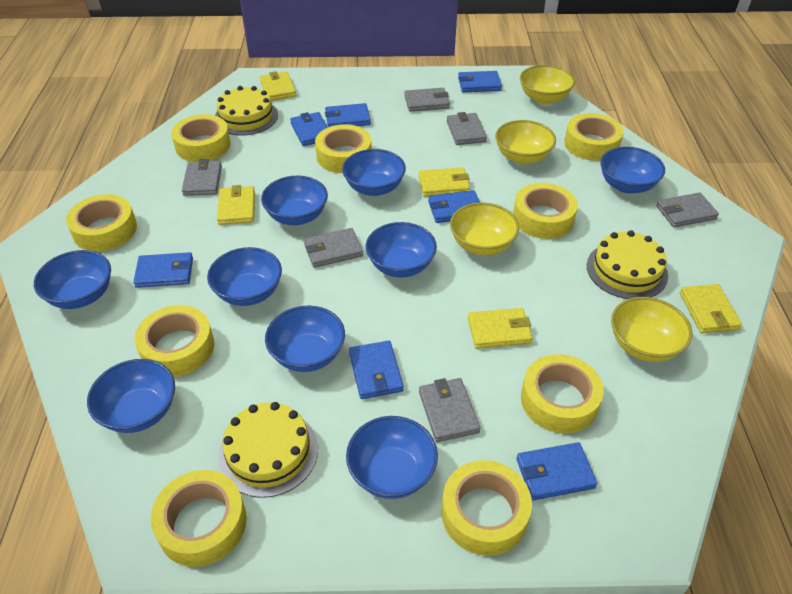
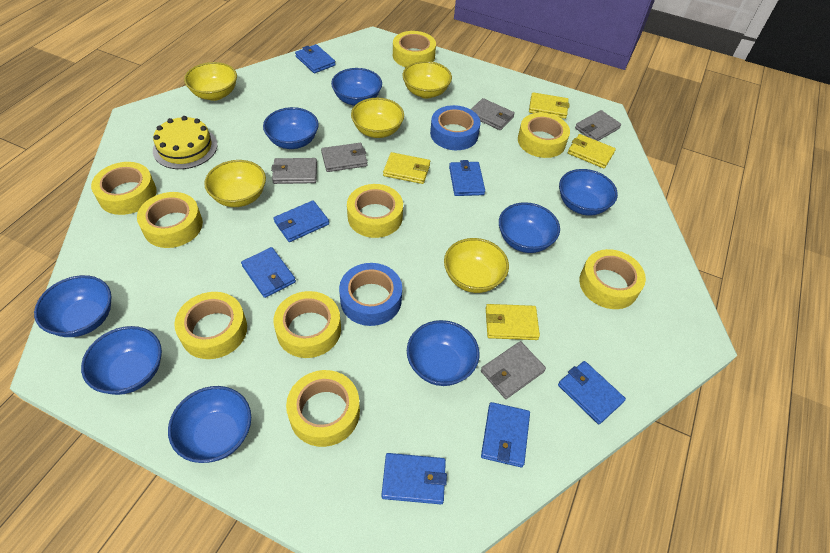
blue bowl: [34,250,111,309] [87,359,175,433] [207,247,282,306] [261,176,328,225] [265,305,345,372] [342,149,406,196] [346,416,438,499] [366,222,437,278] [600,147,665,193] = 9 -> [34,275,111,337] [81,326,162,395] [168,386,251,463] [263,107,319,149] [331,68,382,106] [407,320,480,386] [499,202,560,253] [559,169,618,216] = 8
blue tape: none = 0 -> [339,263,402,326] [430,105,481,150] = 2
grey wallet: [182,159,222,196] [304,228,363,268] [404,88,450,112] [419,378,480,442] [447,112,487,145] [656,192,719,228] = 6 -> [271,158,317,184] [321,143,368,172] [471,98,515,130] [481,341,546,399] [575,110,621,141] = 5
yellow bowl: [450,203,519,255] [495,120,556,164] [520,65,575,104] [611,297,693,362] = 4 -> [184,62,237,101] [204,160,266,207] [351,98,404,138] [402,61,452,99] [444,238,509,293] = 5
yellow cake: [215,86,278,136] [218,402,318,498] [587,230,668,299] = 3 -> [153,116,217,169] = 1
yellow wallet: [217,185,255,225] [259,71,296,101] [419,167,470,197] [468,308,533,349] [680,284,742,333] = 5 -> [383,152,430,184] [486,304,540,340] [529,92,570,119] [568,134,616,168] = 4

